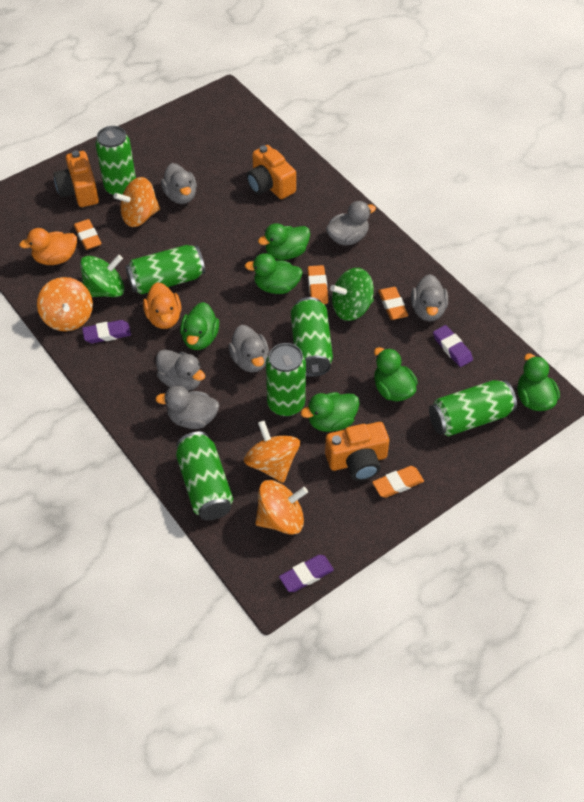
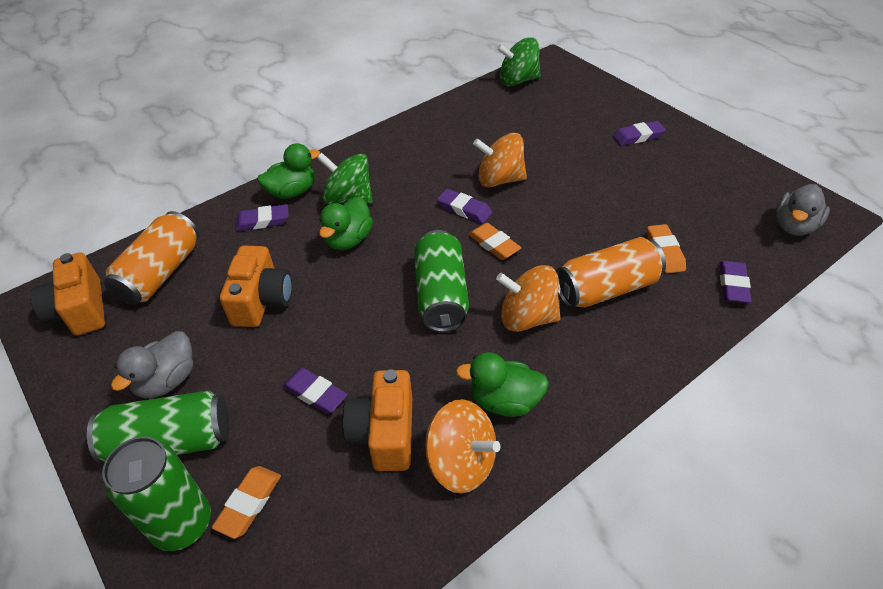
green can: [96,126,136,196] [125,245,205,294] [176,432,233,520] [266,343,306,417] [291,297,333,377] [429,380,517,436] = 6 -> [87,390,229,462] [102,436,211,551] [414,230,469,332] = 3
green duck: [180,302,219,350] [245,253,303,294] [258,223,310,260] [301,392,360,432] [374,347,418,401] [517,353,560,411] = 6 -> [257,143,320,199] [319,196,373,250] [456,352,549,417] = 3
grey duck: [155,386,219,429] [156,349,205,391] [161,163,197,204] [228,325,269,372] [326,201,376,246] [411,274,448,321] = 6 -> [111,331,193,399] [776,184,830,236] = 2
orange can: none = 0 -> [104,211,199,305] [556,237,666,308] = 2
orange duck: [19,228,77,265] [143,282,181,329] = 2 -> none = 0
orange eraser: [74,219,102,250] [308,265,328,304] [372,466,424,498] [378,287,408,320] = 4 -> [212,466,281,539] [468,223,521,260] [647,224,686,273] = 3
orange spinning top: [37,277,93,331] [113,177,160,227] [244,421,300,483] [255,480,308,535] = 4 -> [425,399,500,493] [473,133,527,187] [496,265,560,332] = 3
purple eraser: [82,320,131,343] [279,555,334,592] [433,325,473,367] = 3 -> [235,204,289,231] [282,368,348,414] [437,189,492,224] [613,121,666,146] [719,261,751,303] = 5

